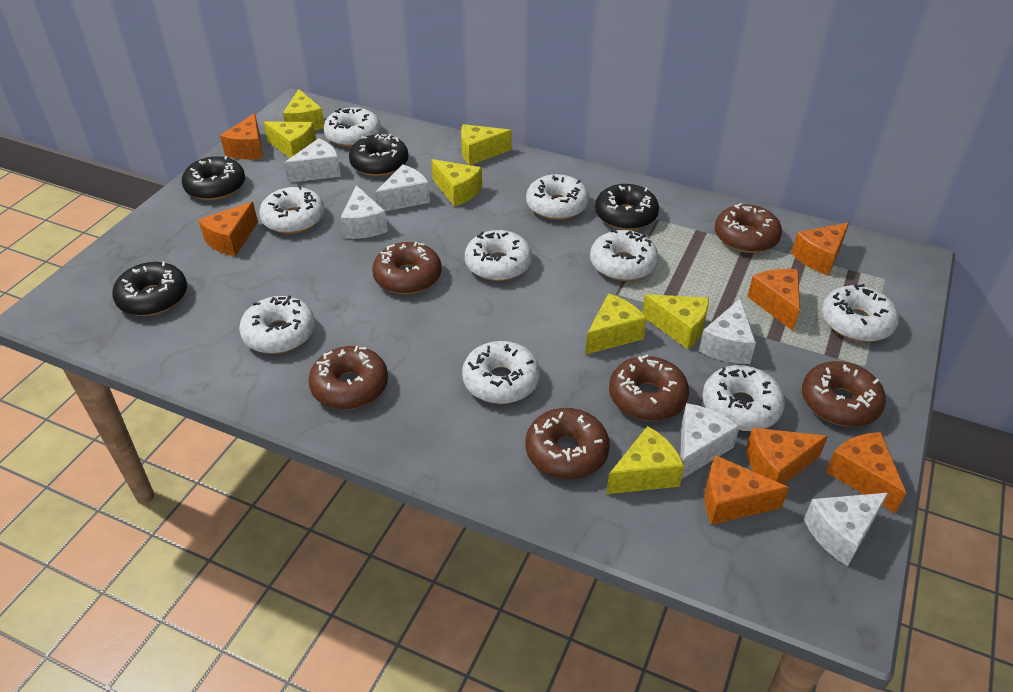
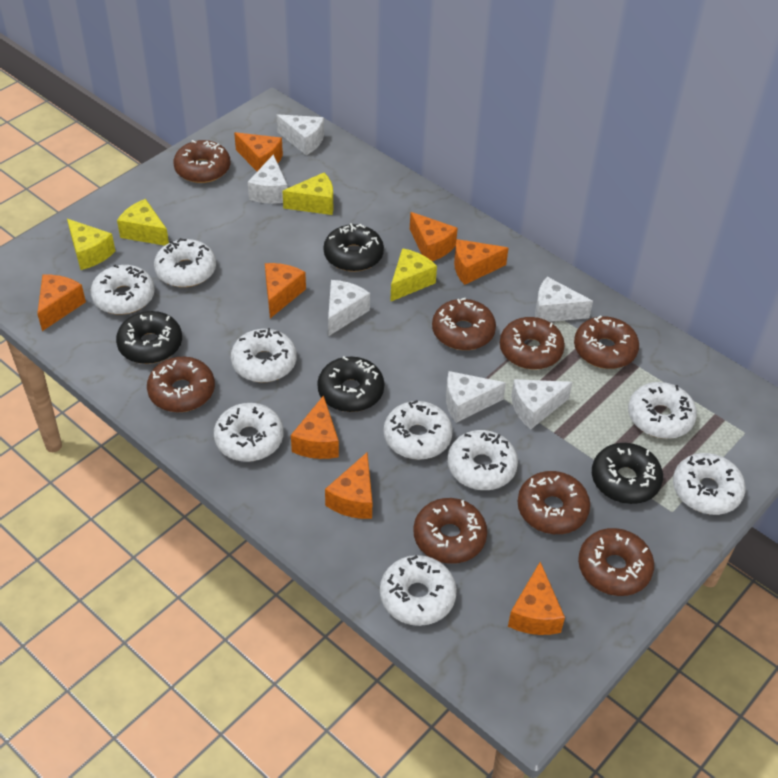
brown donut: [309,346,388,410] [372,242,442,294] [526,408,610,479] [609,355,689,421] [715,203,782,253] [802,361,886,427] = 6 -> [147,357,215,412] [173,140,230,183] [413,498,487,564] [432,298,496,350] [500,317,565,369] [517,471,590,534] [574,315,639,369] [578,528,654,596] = 8
orange cheese: [198,202,258,256] [220,113,263,159] [705,455,789,525] [746,427,828,485] [747,269,800,331] [791,223,849,276] [826,432,906,513] = 7 -> [37,275,86,331] [234,132,283,171] [265,263,306,318] [291,395,339,459] [325,453,372,519] [410,212,458,261] [454,239,508,285] [508,562,565,635] = 8
yellow cheese: [263,121,316,158] [283,89,324,130] [431,159,482,206] [461,124,512,165] [585,293,647,355] [606,426,684,494] [642,294,709,349] = 7 -> [67,219,115,270] [117,199,169,246] [282,173,333,215] [390,248,437,302] = 4

